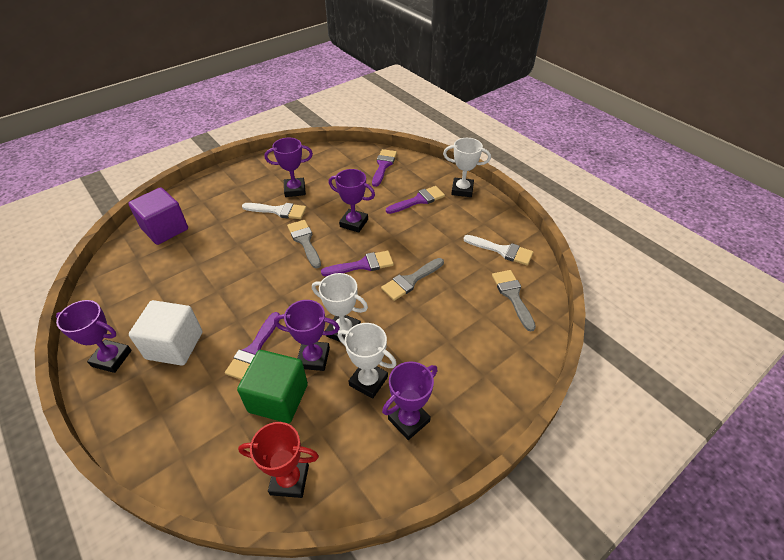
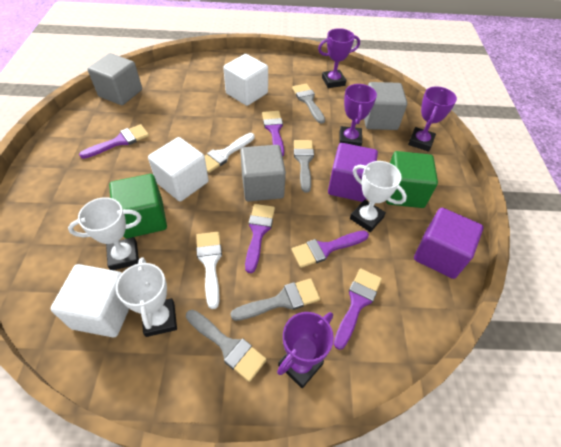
green cube: [237,350,308,423] = 1 -> [109,174,167,238] [386,151,438,208] = 2
grey brush: [287,220,321,268] [381,258,444,301] [492,270,536,332] = 3 -> [186,310,267,382] [231,278,320,321] [292,83,325,124] [294,140,314,193] = 4
grey cube: none = 0 -> [88,53,142,105] [240,145,286,202] [364,82,407,130] = 3
purple brush: [225,312,280,380] [321,251,394,276] [372,149,397,187] [386,186,445,214] = 4 -> [79,124,149,159] [245,204,275,273] [262,111,284,157] [292,231,369,268] [334,268,382,350] = 5
purple cube: [128,187,188,245] = 1 -> [328,143,378,202] [414,208,484,279] = 2
purple trophy: [56,300,132,373] [265,138,313,197] [274,300,340,371] [329,169,375,233] [382,361,438,440] = 5 -> [277,312,334,388] [318,28,360,88] [339,84,377,146] [408,86,457,152] = 4
red trophy: [238,422,319,498] = 1 -> none = 0
white cube: [129,300,202,366] = 1 -> [50,264,129,337] [148,137,209,201] [223,54,268,106] = 3

